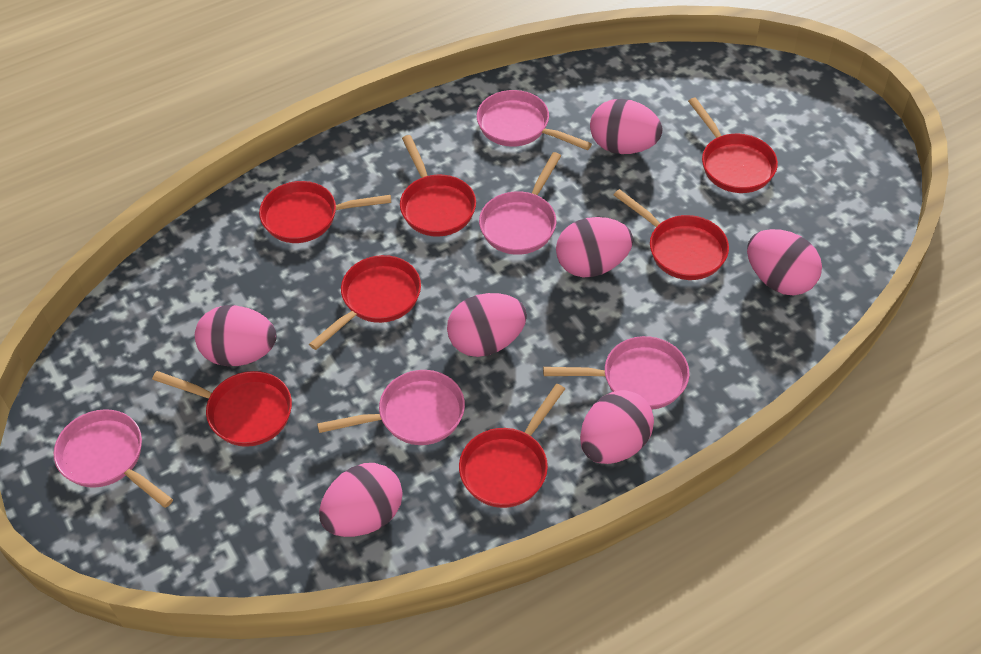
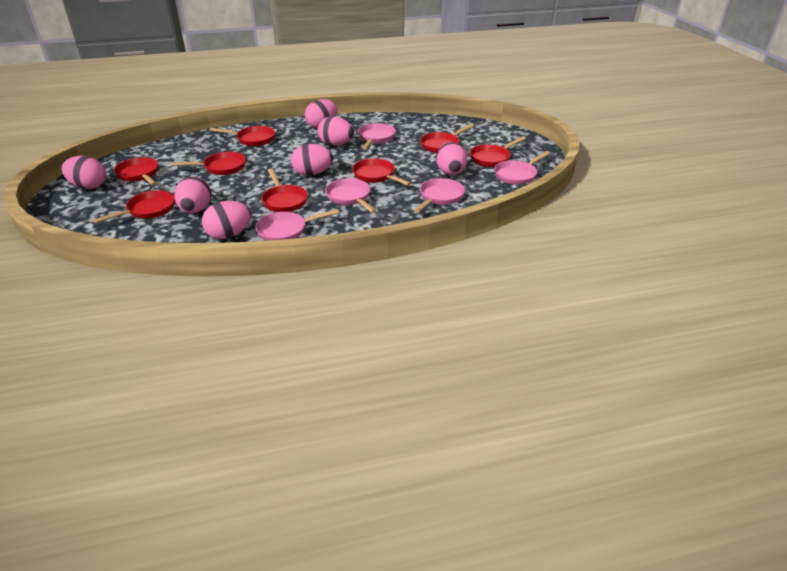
red pan: [152,371,292,447] [259,181,391,243] [309,255,421,350] [400,135,476,237] [459,384,565,508] [614,189,729,280] [688,97,778,193] = 7 -> [93,190,175,224] [114,157,158,186] [171,152,246,175] [209,126,275,146] [261,168,308,212] [352,158,411,186] [420,124,474,153] [470,136,526,167] = 8

